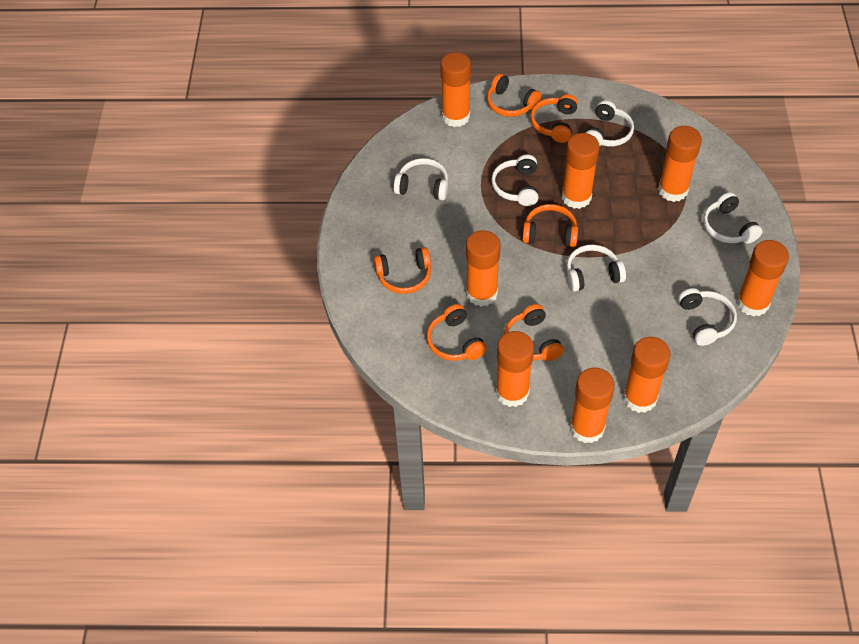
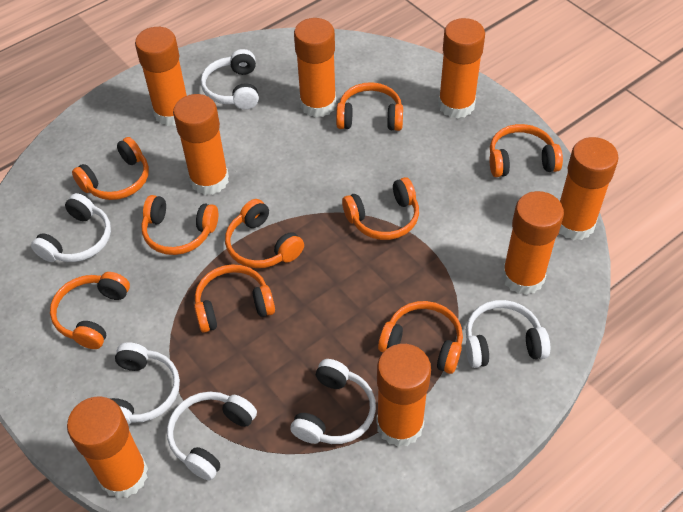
orange headphones: [374,247,431,294] [427,304,487,361] [487,74,541,117] [504,304,564,361] [522,204,578,247] [530,94,578,143] = 6 -> [50,272,130,349] [72,137,149,200] [141,195,218,255] [194,264,275,333] [225,199,304,268] [336,82,403,131] [342,177,419,240] [378,301,463,374] [489,124,563,177] = 9

